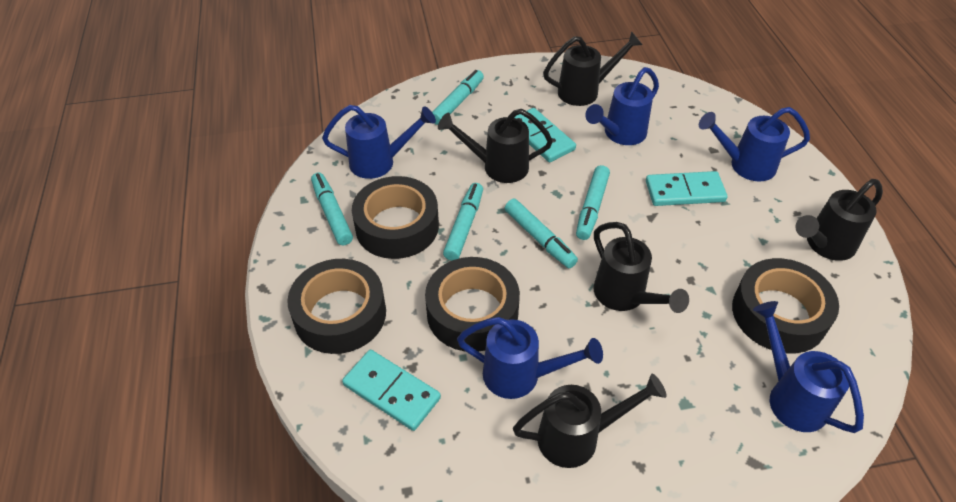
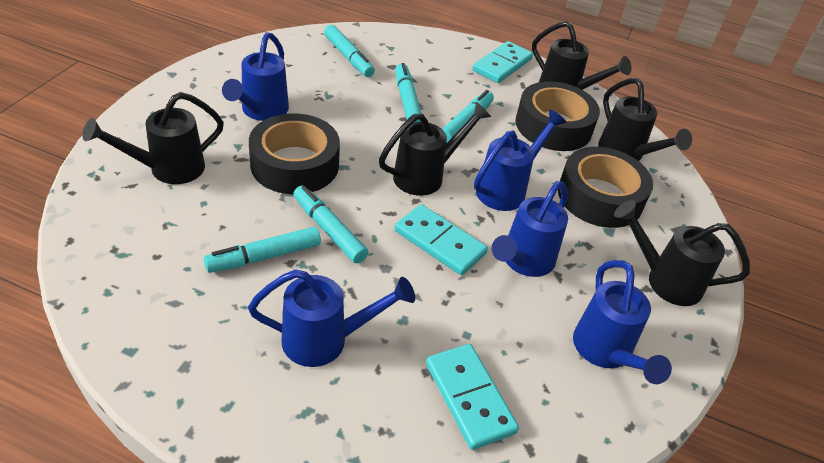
black tape: [287,259,386,354] [352,176,439,259] [425,257,520,351] [732,258,839,353] = 4 -> [249,114,340,194] [516,81,600,151] [558,147,653,228] = 3

